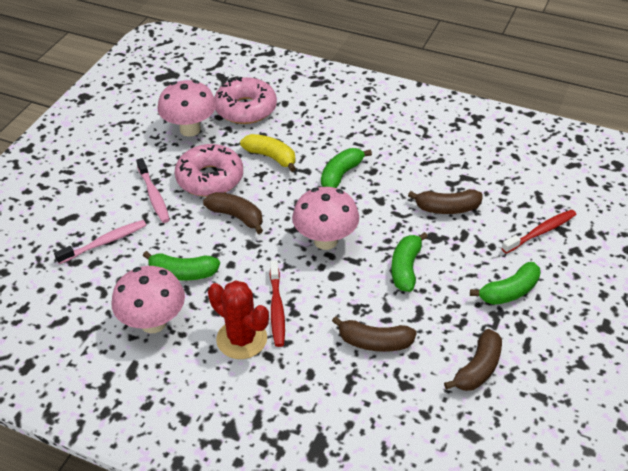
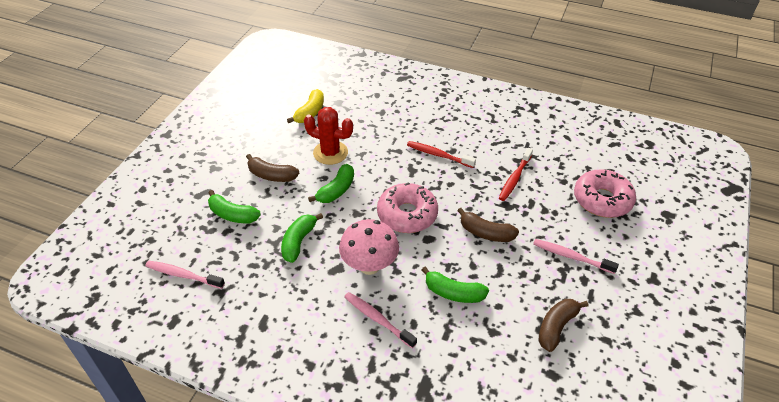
brown banana: [203,192,263,234] [332,316,417,352] [408,189,483,214] [444,329,502,391] = 4 -> [246,154,300,182] [457,208,519,242] [538,299,588,352] = 3
pink mushroom: [112,266,185,333] [158,80,216,137] [292,187,359,250] = 3 -> [339,219,399,275] = 1
pink toothbrush: [54,220,146,264] [136,158,170,223] = 2 -> [146,261,225,289] [344,292,417,348] [533,239,619,274] = 3

